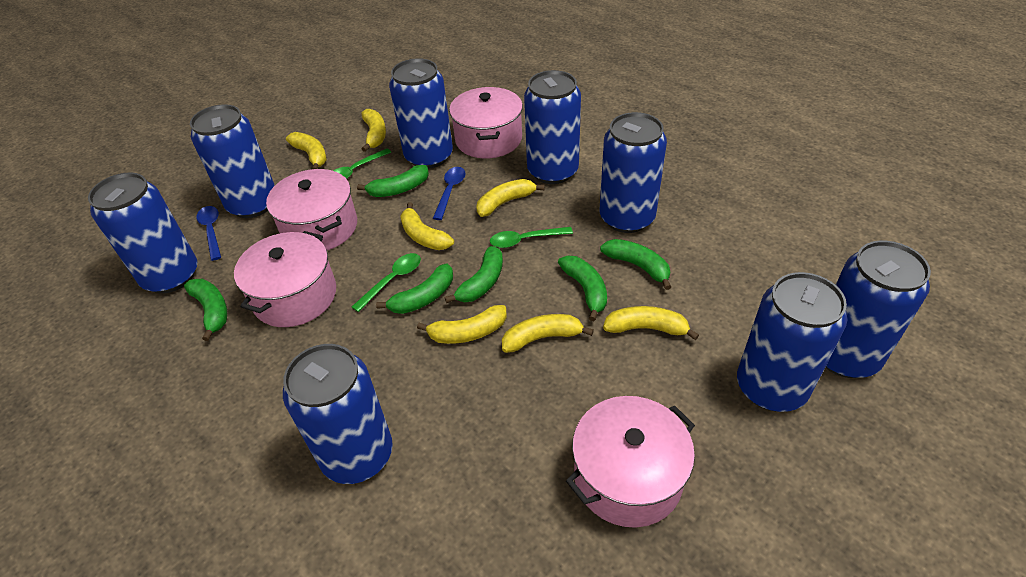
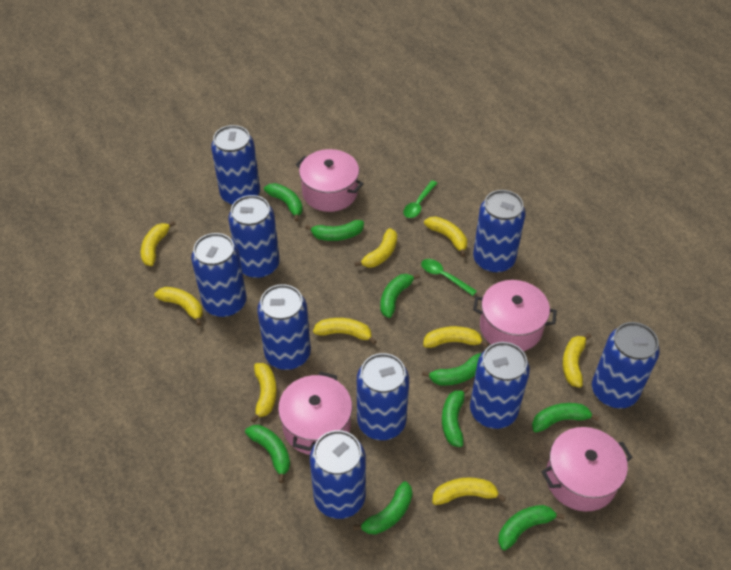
blue can: [88,172,197,293] [190,104,275,218] [283,344,393,484] [389,58,453,169] [524,70,581,184] [600,112,667,233] [737,272,847,412] [825,241,931,378] = 8 -> [191,233,247,317] [211,125,260,205] [228,195,280,278] [257,284,311,370] [310,430,366,519] [357,353,409,440] [470,342,530,429] [473,190,526,273] [592,322,660,408] = 9
blue spoon: [197,206,221,261] [433,167,466,220] = 2 -> none = 0
green banana: [184,279,227,341] [357,165,429,197] [376,264,453,314] [445,246,503,303] [558,256,607,321] [600,239,671,290] = 6 -> [245,425,290,483] [264,183,303,222] [305,220,364,241] [353,481,412,535] [380,274,420,318] [422,353,482,385] [442,386,470,447] [498,505,565,550] [532,403,599,432] = 9
green spoon: [333,148,391,179] [352,253,421,312] [490,227,573,248] = 3 -> [403,180,437,218] [421,259,477,296] = 2
yellow banana: [286,132,327,169] [361,109,386,152] [400,202,454,250] [417,305,507,344] [476,179,545,217] [502,314,594,353] [603,306,699,340] = 7 -> [141,221,175,266] [154,287,203,326] [251,363,277,423] [313,318,377,344] [354,228,397,267] [423,326,489,348] [424,216,467,257] [432,478,506,505] [562,333,591,388] = 9

